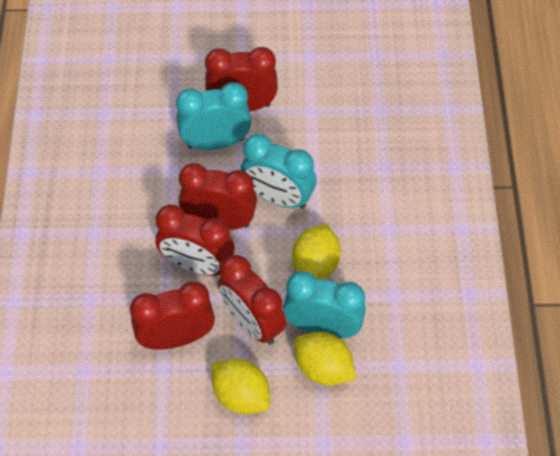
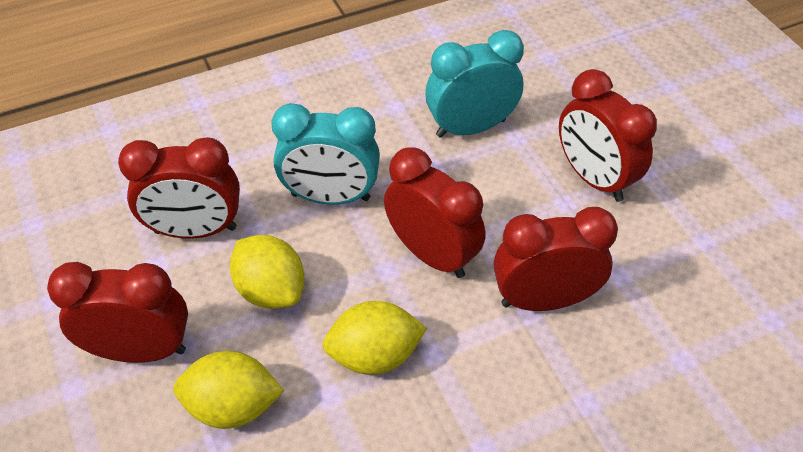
turquoise clock: [176,82,251,150] [241,134,316,209] [283,271,366,339] = 3 -> [271,103,380,204] [425,30,524,138] = 2

